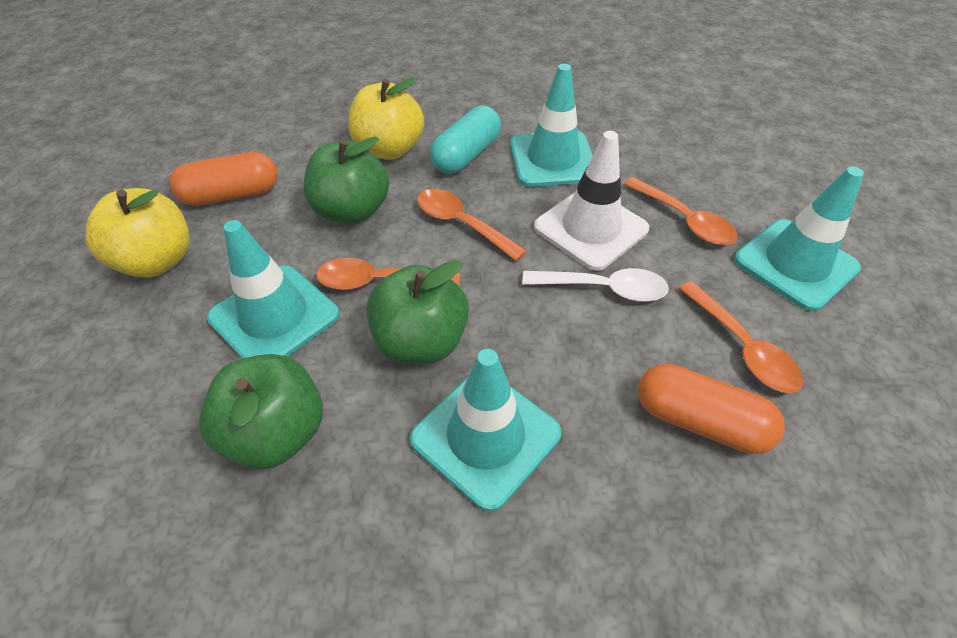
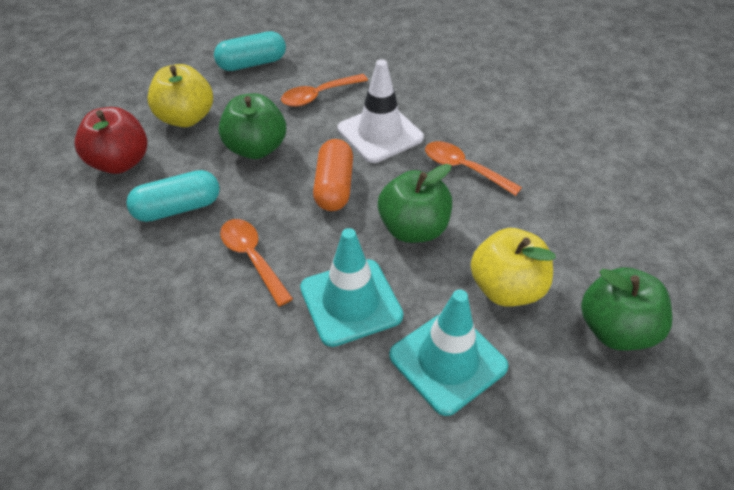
orange capsule: [170,152,278,206] [638,364,785,454] = 2 -> [313,139,353,211] = 1
orange spoon: [316,258,460,290] [417,189,527,261] [624,177,738,245] [679,281,803,393] = 4 -> [220,219,293,306] [281,74,368,107] [425,141,522,196] = 3
red apple: none = 0 -> [74,107,147,174] = 1
turquoise capsule: [430,106,501,174] = 1 -> [126,170,220,222] [214,31,286,71] = 2
turquoise traffic cone: [207,220,339,359] [410,349,562,512] [510,64,593,187] [734,167,864,311] = 4 -> [300,228,403,347] [389,289,509,416] = 2
white spoon: [522,268,669,302] = 1 -> none = 0

